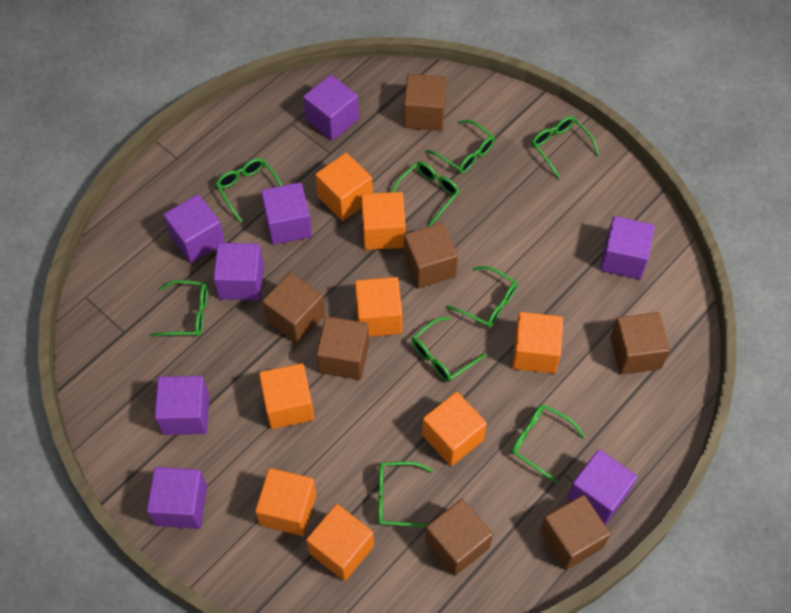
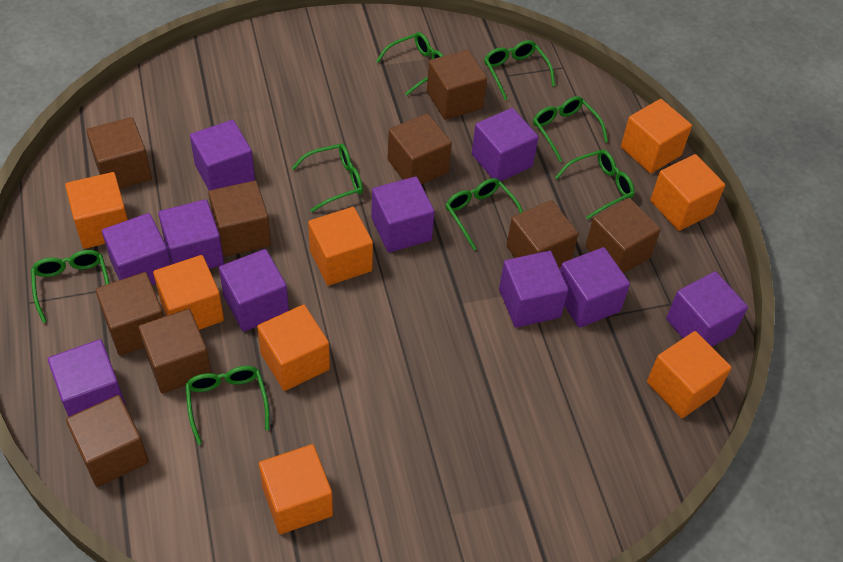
brown cube: [262,272,325,344] [316,316,369,380] [404,74,447,131] [404,223,458,288] [425,499,493,576] [540,495,611,570] [610,312,670,375] = 7 -> [66,395,149,487] [86,117,152,189] [95,272,164,356] [138,309,212,394] [209,181,271,256] [388,113,452,185] [427,50,487,120] [506,200,579,267] [585,198,661,274] = 9
green glasses: [151,280,208,337] [216,158,282,222] [378,461,433,527] [391,161,459,227] [411,317,486,382] [426,120,495,174] [447,266,518,328] [511,404,585,483] [532,116,599,179] = 9 -> [31,250,110,323] [185,366,269,445] [292,144,363,212] [376,32,444,96] [446,178,523,250] [484,40,555,100] [533,96,608,162] [555,150,635,220] = 8
purple cube: [147,467,207,529] [155,376,209,435] [163,194,225,263] [213,243,264,300] [261,182,312,245] [303,75,359,141] [567,449,637,525] [600,216,655,280] = 8 -> [48,339,126,417] [102,213,171,285] [158,199,224,269] [190,120,255,191] [219,249,289,332] [371,176,435,253] [472,108,539,181] [499,251,568,328] [560,247,630,328] [666,271,748,347] = 10

